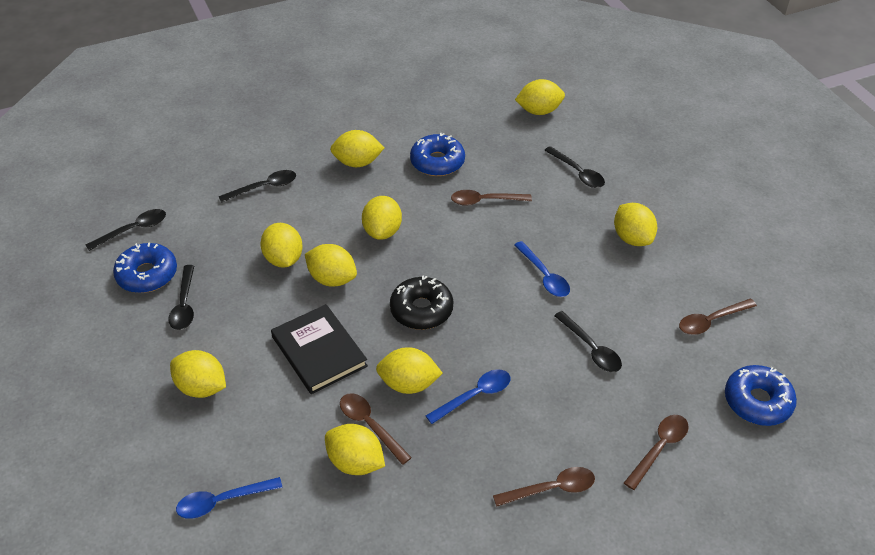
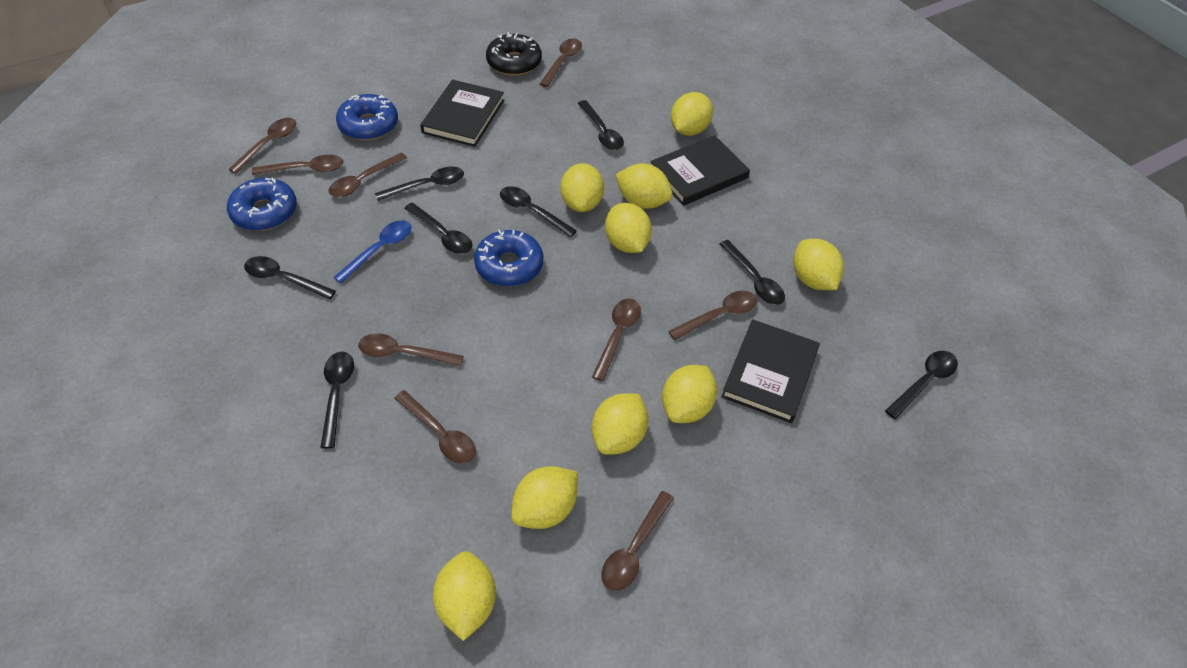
black book: [271,304,368,394] = 1 -> [420,80,504,147] [650,135,750,206] [721,319,820,423] = 3
black spoon: [86,209,166,251] [169,265,194,330] [219,170,296,203] [544,146,605,188] [554,311,622,372] = 5 -> [244,256,336,300] [320,352,354,449] [375,167,464,201] [404,203,472,254] [500,186,577,237] [578,100,624,150] [720,240,785,305] [885,351,958,419] = 8
blue spoon: [176,477,283,519] [426,370,511,424] [514,241,570,297] = 3 -> [333,220,411,283] = 1
brown spoon: [340,393,412,465] [451,190,532,206] [493,467,595,507] [624,415,689,490] [679,299,757,335] = 5 -> [228,118,296,174] [252,155,343,175] [329,152,407,197] [358,333,464,366] [394,390,476,463] [540,39,582,87] [592,298,641,381] [601,491,674,591] [668,291,757,340] = 9

